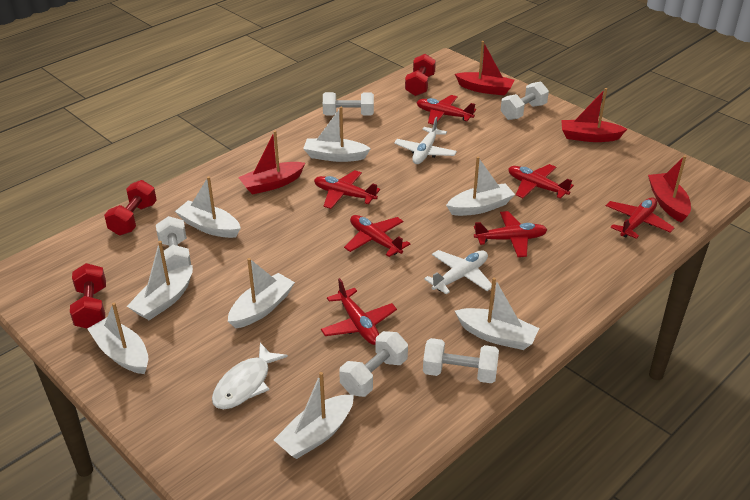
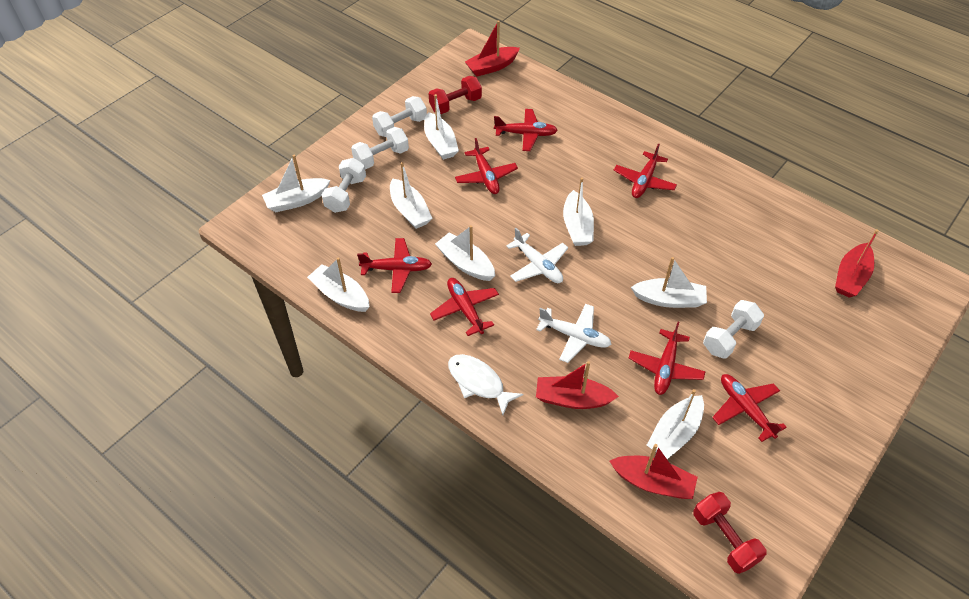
red dumbbell: [70,263,106,328] [104,180,157,236] [405,54,436,96] = 3 -> [429,76,482,114] [693,492,766,574] = 2
white dumbbell: [156,216,191,272] [323,92,374,116] [339,331,408,397] [423,338,499,383] [500,82,549,120] = 5 -> [322,158,366,213] [351,127,409,169] [372,96,427,137] [703,300,764,359] = 4

